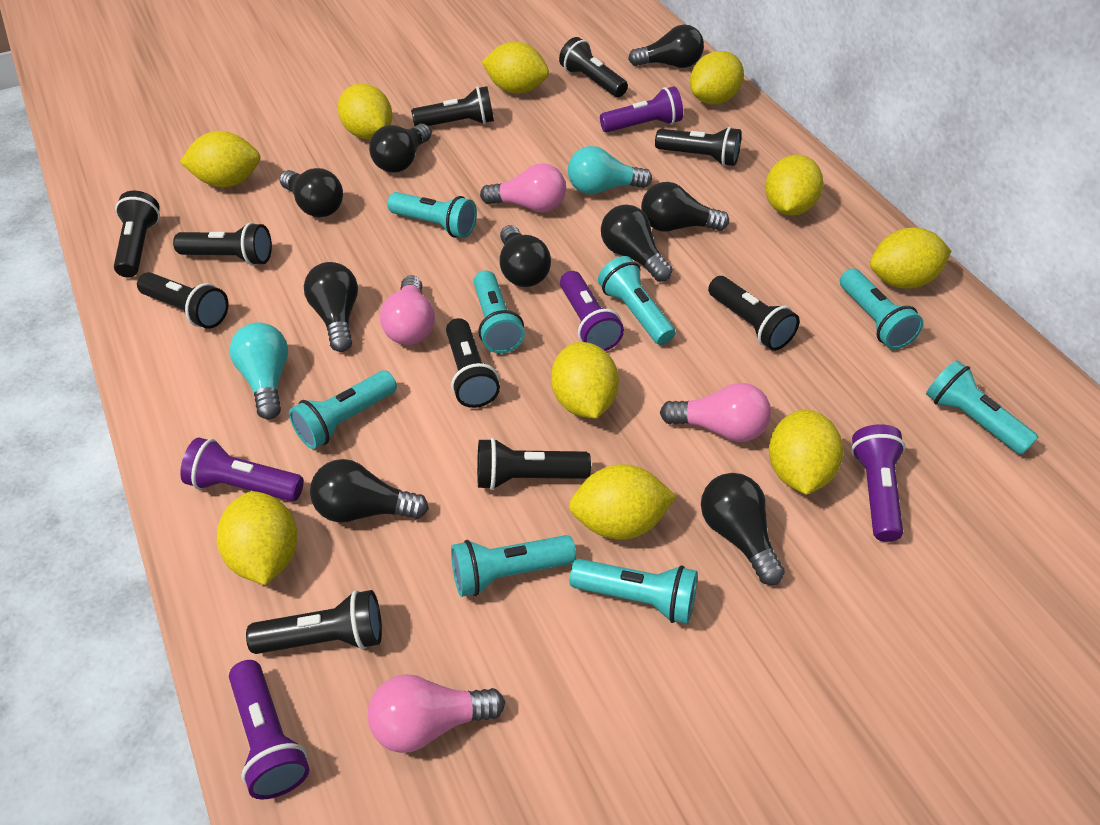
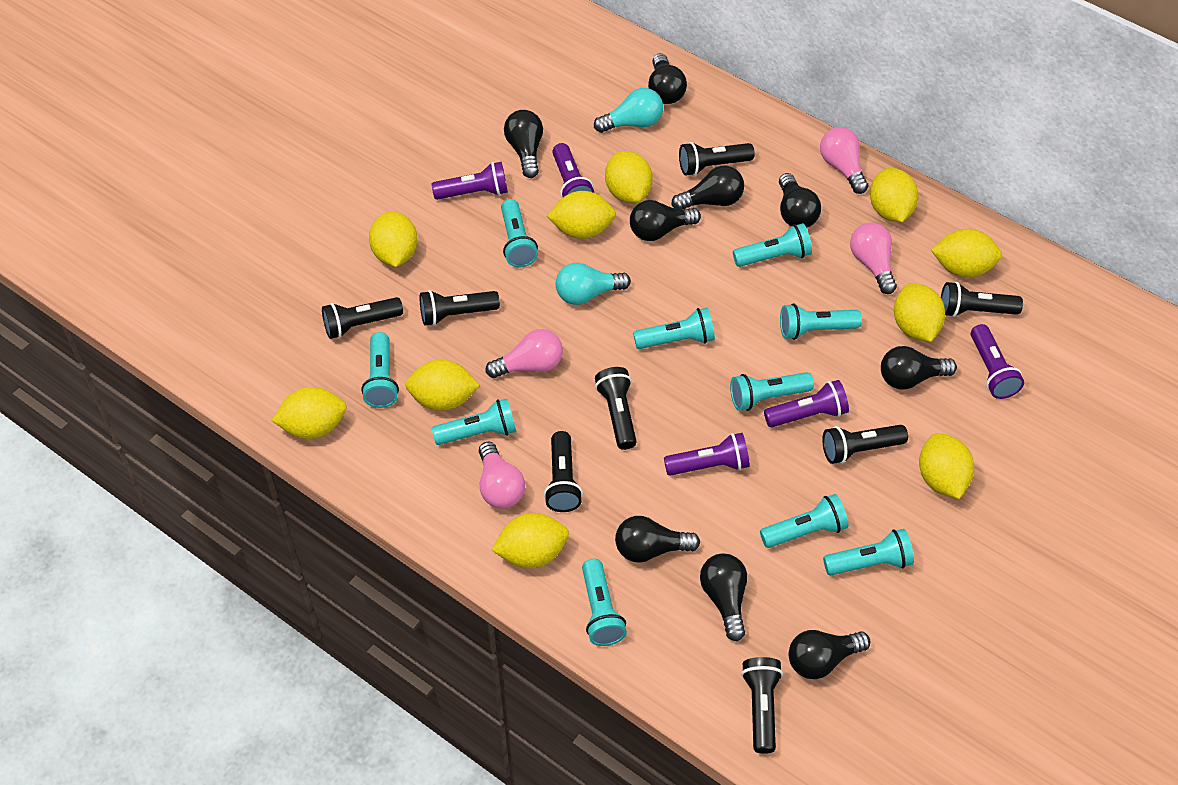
black flashlight: [114,191,160,278] [137,272,229,329] [173,222,272,266] [246,590,382,654] [411,86,494,126] [446,318,500,408] [477,438,591,490] [559,37,628,97] [655,127,741,166] [708,276,800,351] = 10 -> [322,297,403,339] [420,290,500,326] [544,431,583,512] [595,367,637,450] [679,142,755,176] [741,657,783,754] [822,425,908,464] [941,282,1023,317] = 8
turquoise flashlight: [289,371,397,449] [387,192,477,238] [451,535,576,597] [473,270,525,353] [570,559,698,624] [598,256,676,345] [840,268,923,349] [926,360,1039,455] = 8 -> [361,332,399,408] [432,398,517,445] [501,199,538,268] [582,559,627,646] [633,308,715,349] [730,372,814,411] [733,223,812,267] [760,494,849,548] [780,303,862,340] [823,529,914,575] = 10

